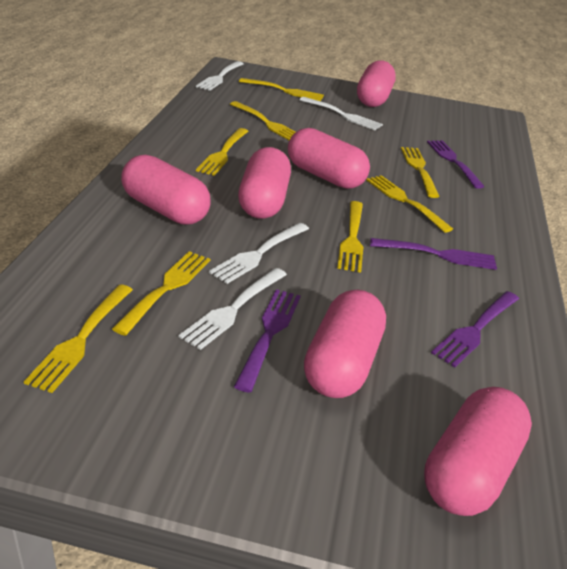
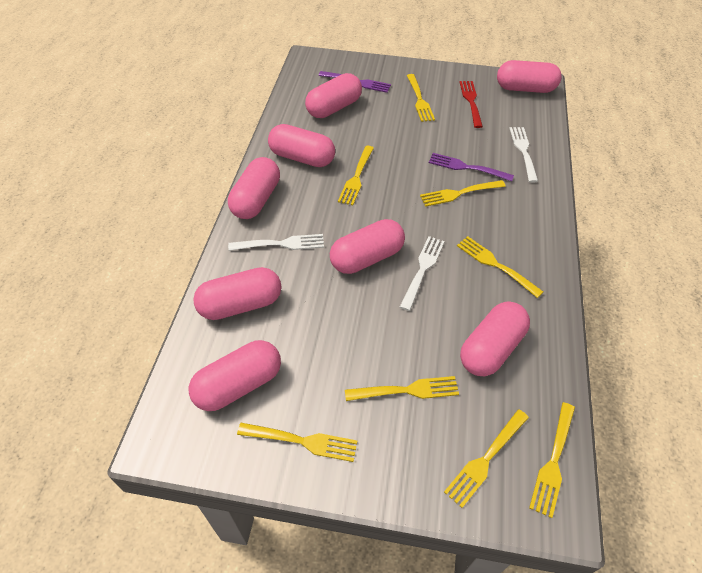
pink capsule: [121,155,211,225] [238,147,291,219] [288,128,370,189] [304,290,386,398] [357,60,396,107] [424,387,532,516] = 6 -> [189,340,281,411] [193,267,282,320] [228,157,280,219] [268,124,335,167] [305,73,362,118] [330,219,405,274] [460,302,530,376] [497,60,562,93] = 8
purple fork: [234,289,301,393] [370,238,497,270] [427,140,485,189] [431,291,519,367] = 4 -> [318,71,391,93] [429,153,514,181] = 2
red fork: none = 0 -> [460,81,483,128] = 1
white fork: [179,268,287,350] [196,61,244,91] [209,223,309,284] [299,97,383,130] = 4 -> [228,234,324,251] [400,236,445,311] [509,127,538,182] = 3

